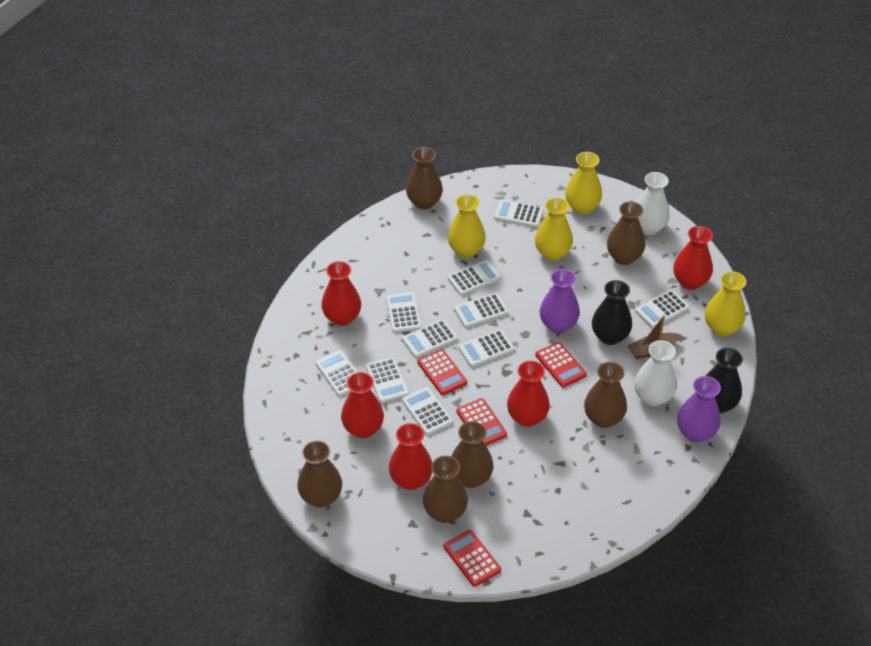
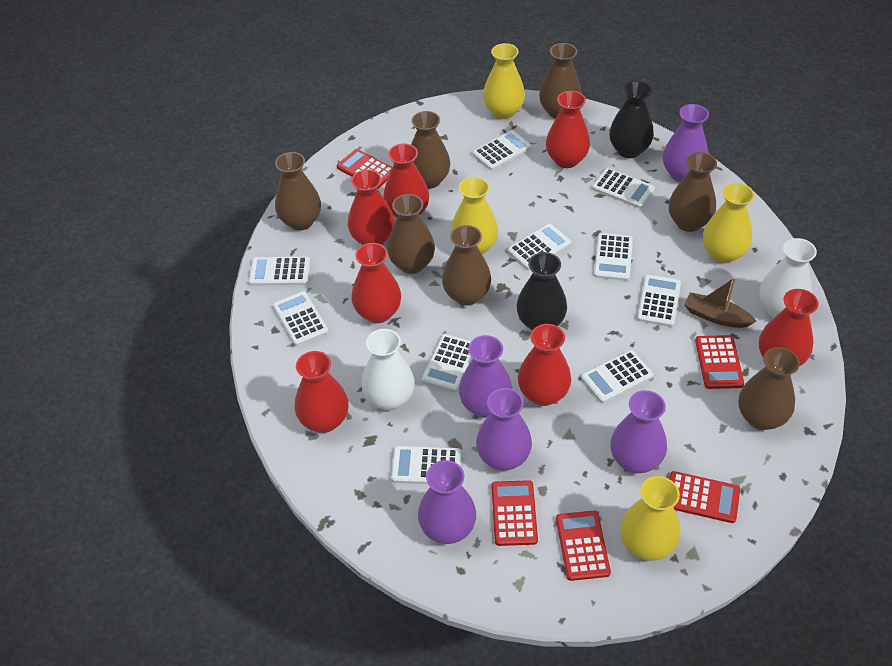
brown vase: [297,440,342,507] [406,147,443,210] [423,456,468,523] [451,421,494,488] [584,362,627,428] [607,201,645,265] = 6 -> [275,152,321,231] [387,194,435,274] [411,111,451,189] [442,225,491,306] [539,43,581,119] [669,152,717,232] [738,347,800,430] = 7
purple vase: [540,269,580,333] [677,376,721,442] = 2 -> [418,460,476,544] [459,335,512,417] [476,388,532,471] [610,390,667,473] [663,104,709,182] = 5
red calculator: [417,349,467,395] [444,530,501,587] [456,398,507,446] [535,342,587,387] = 4 -> [337,149,392,188] [491,480,538,546] [556,510,611,581] [669,471,740,523] [695,335,744,389] = 5
red vase: [321,261,361,326] [341,372,384,438] [389,423,432,490] [507,361,550,427] [673,226,713,290] = 5 -> [295,351,349,433] [348,170,395,245] [351,243,401,323] [383,143,429,218] [518,324,571,406] [546,91,590,168] [759,289,818,366] = 7

